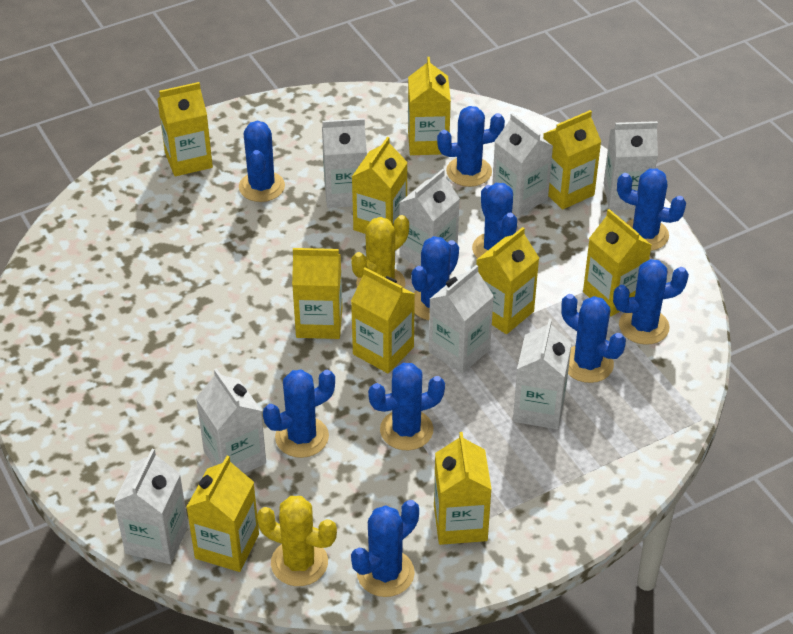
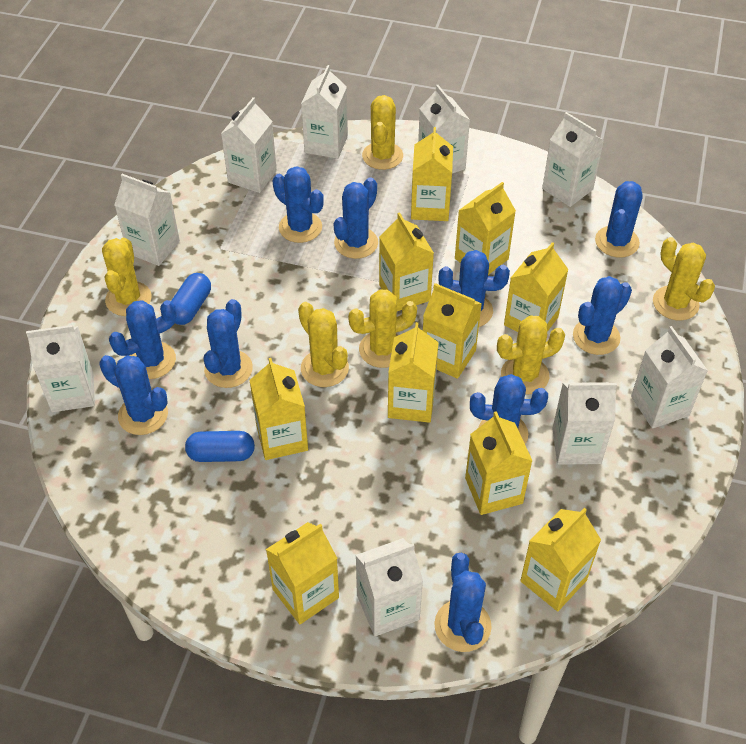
blue capsule: none = 0 -> [171,273,211,325] [185,431,255,462] = 2
white carton: [114,449,188,564] [196,368,266,473] [322,118,367,208] [399,169,460,266] [429,265,494,374] [492,113,553,216] [513,319,572,429] [604,121,658,210] = 8 -> [26,325,95,412] [114,174,180,266] [221,97,277,193] [301,65,348,159] [355,538,423,636] [418,85,470,174] [542,112,604,207] [552,382,617,465] [631,326,708,428] = 9
yellow cactus: [257,496,337,586] [351,215,409,288] = 2 -> [102,238,152,316] [298,302,349,387] [348,289,417,368] [362,95,403,170] [497,316,565,394] [653,237,715,321] = 6

